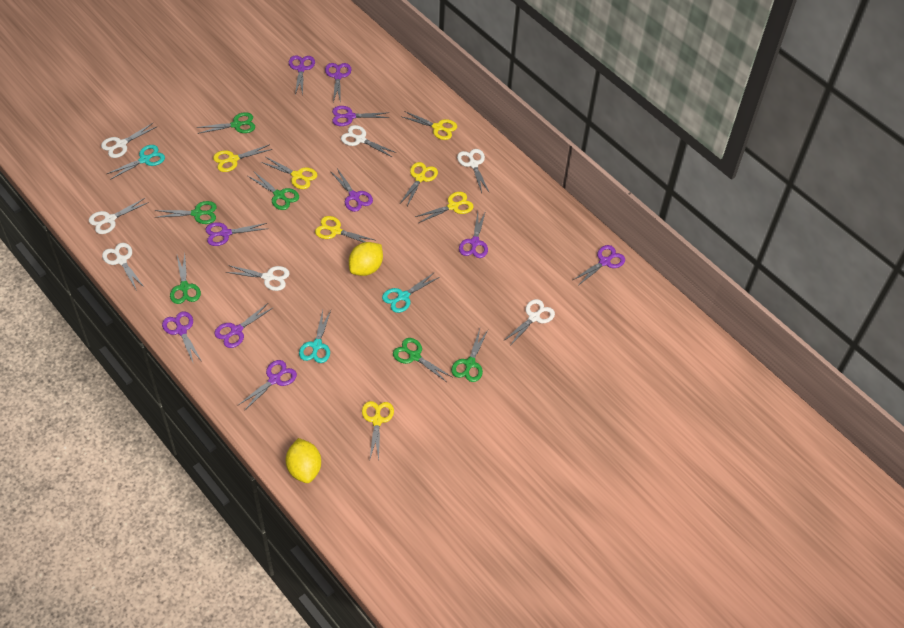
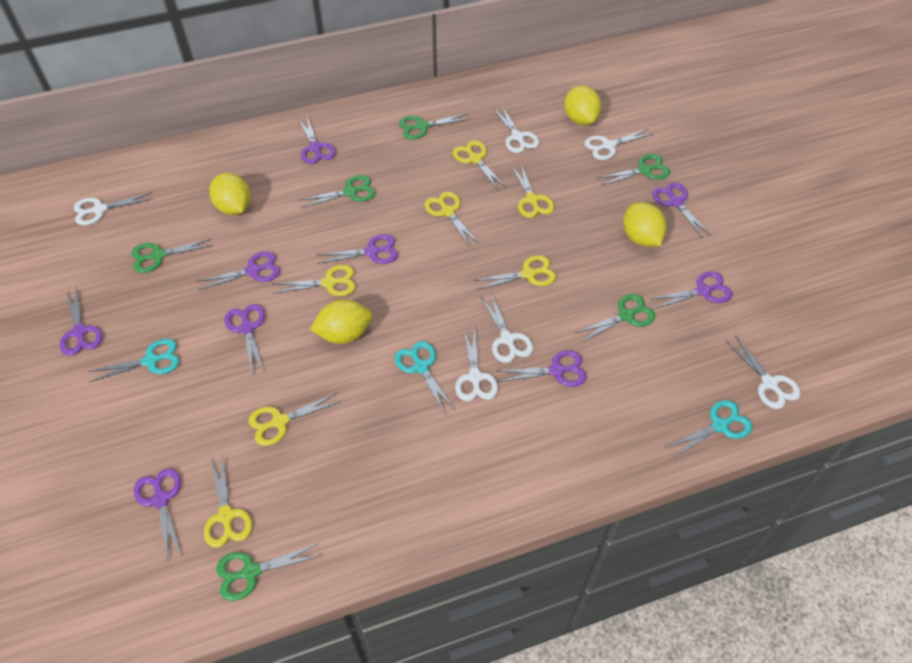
purple scissors: [162,311,202,364] [205,222,267,246] [214,303,274,348] [238,360,297,411] [289,55,315,96] [325,63,351,104] [330,168,373,212] [332,106,389,126] [459,211,488,258] [573,245,625,286] = 10 -> [60,287,102,356] [134,468,182,560] [196,251,280,290] [224,304,265,372] [298,116,336,164] [317,234,398,264] [496,350,587,387] [650,271,733,309] [652,182,711,238] = 9
white scissors: [89,198,149,234] [101,123,156,158] [102,243,144,291] [226,265,290,291] [341,125,396,157] [457,149,489,193] [503,299,555,347] = 7 -> [74,192,153,225] [455,329,498,401] [481,293,533,363] [493,105,540,153] [585,128,654,160] [726,335,801,409] = 6
yellow lemon: [286,438,321,483] [349,242,383,276] = 2 -> [209,173,251,215] [310,300,373,344] [564,86,602,125] [623,202,667,247] = 4

